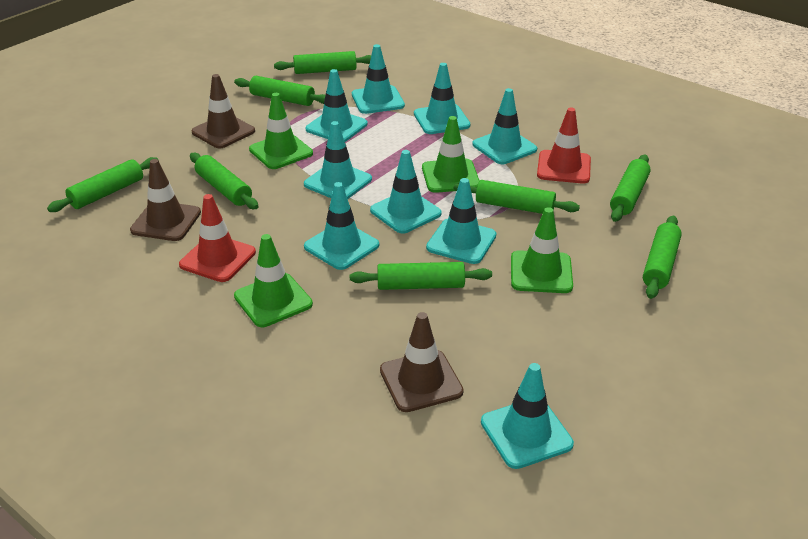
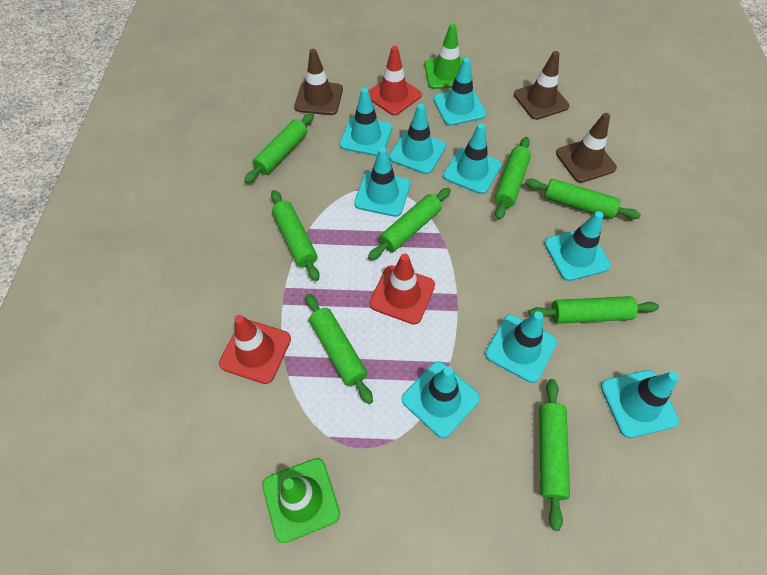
green traffic cone: [234,234,313,327] [249,93,313,169] [422,116,480,193] [511,207,573,293] = 4 -> [262,458,340,543] [424,24,463,89] = 2
red traffic cone: [179,194,256,282] [537,108,591,184] = 2 -> [219,315,291,384] [369,46,422,115] [369,254,435,324] = 3

